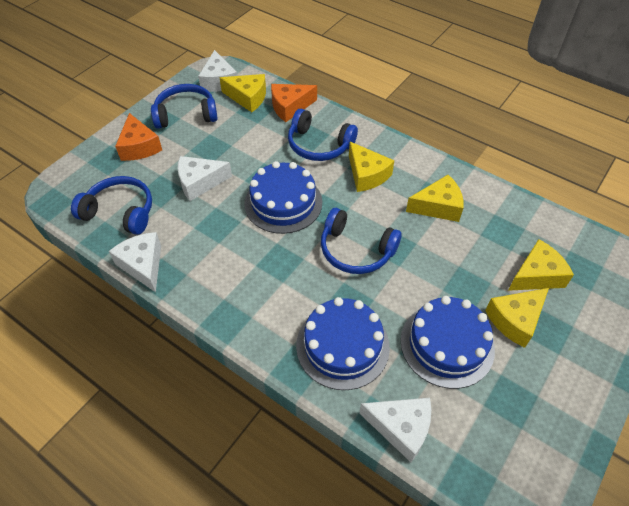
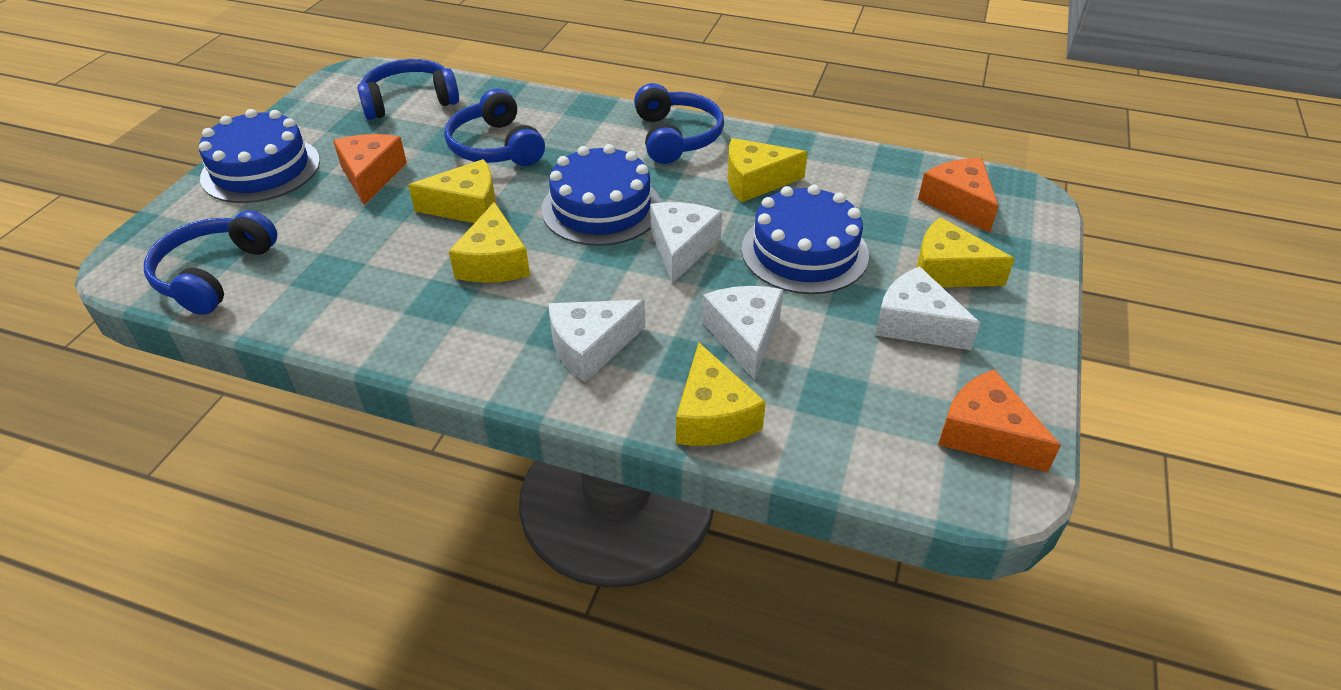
orange cheese: [115,113,162,161] [271,84,317,122] = 2 -> [333,134,407,205] [918,158,998,232] [938,369,1061,472] = 3

